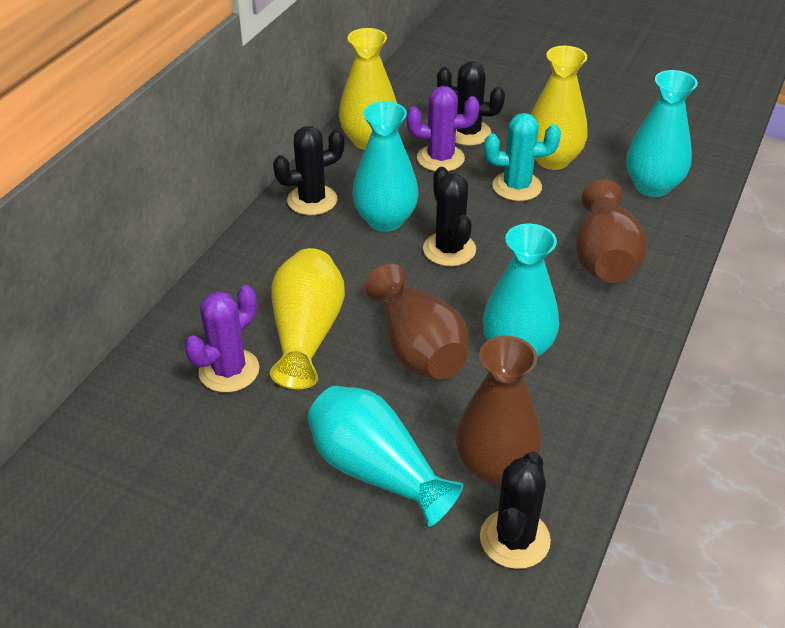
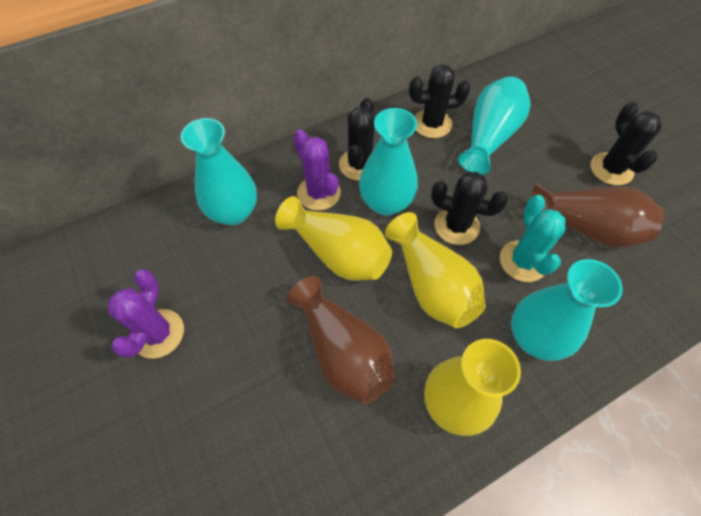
brown vase: [365,264,468,379] [456,336,542,485] [576,179,647,283] = 3 -> [287,276,395,405] [531,183,664,248] = 2

